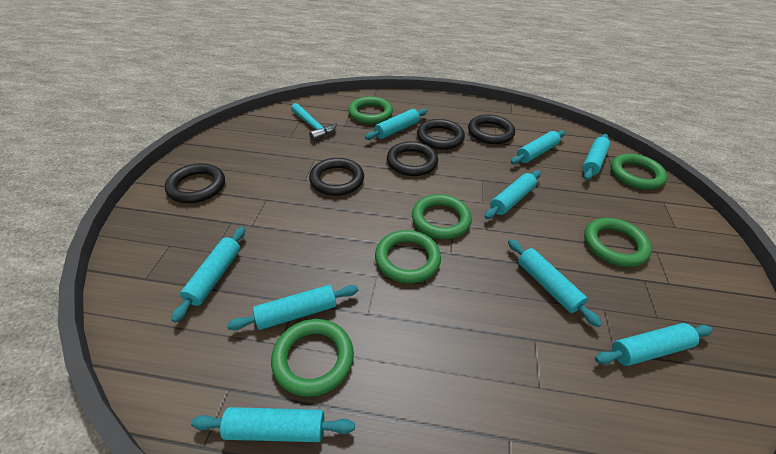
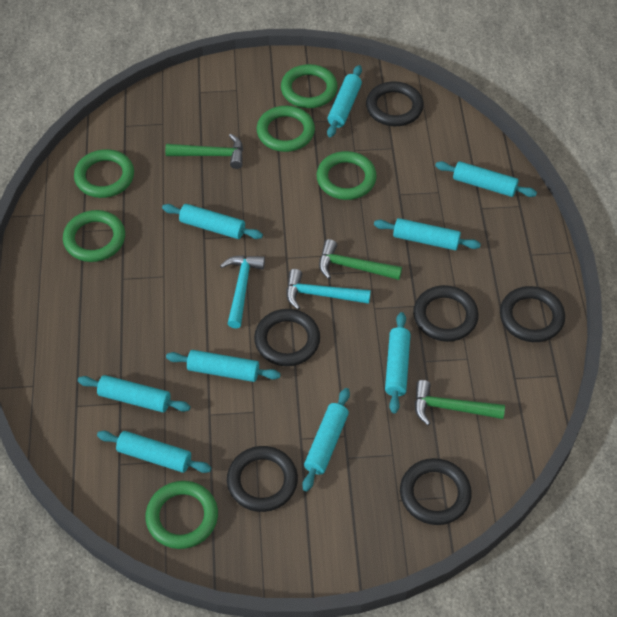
black ring: [165,163,225,203] [309,158,364,196] [387,141,438,176] [417,119,465,150] [468,115,515,144] = 5 -> [227,446,298,512] [254,309,320,366] [366,81,424,126] [400,458,472,525] [413,285,479,342] [500,286,565,342] = 6
green hammer: none = 0 -> [165,134,243,169] [319,239,402,280] [415,380,505,425] = 3
turquoise hammer: [291,103,337,141] = 1 -> [220,255,265,328] [286,269,371,310] = 2

